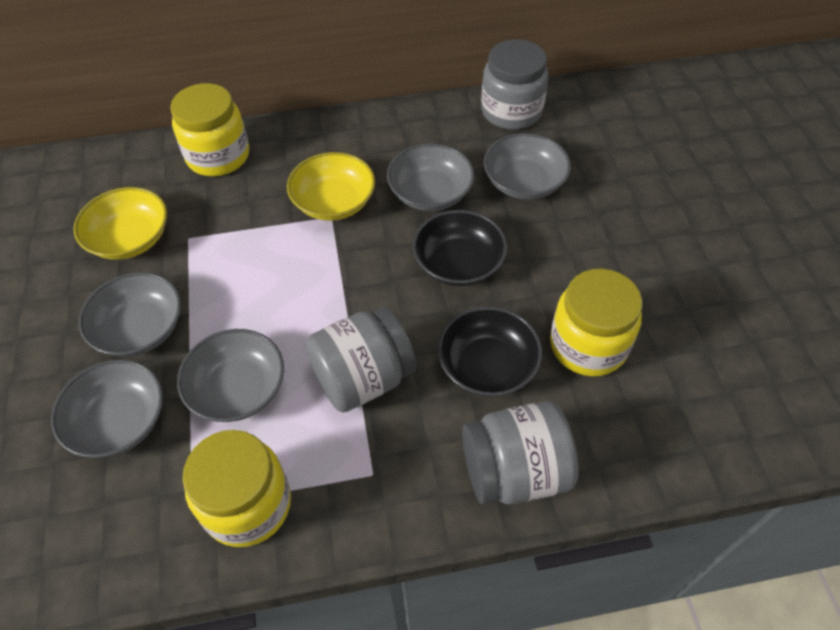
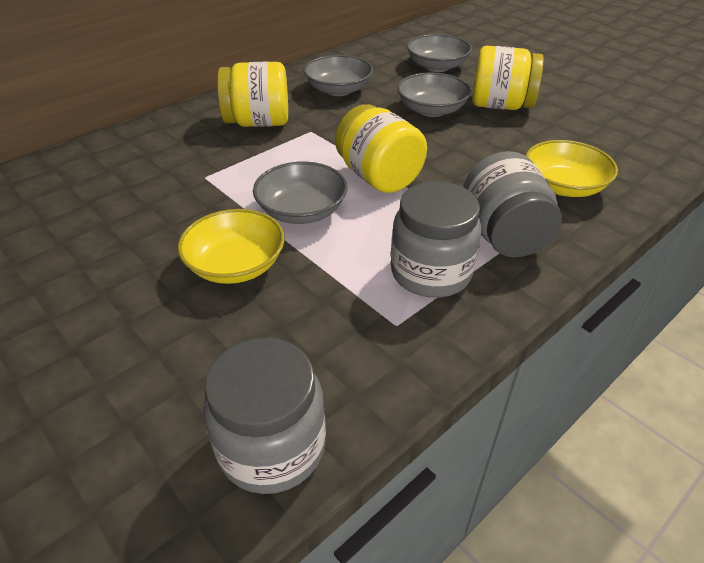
black bowl: [413,210,507,286] [438,306,542,397] = 2 -> none = 0
grey bowl: [51,359,163,458] [79,272,181,357] [177,329,284,422] [387,144,474,211] [484,133,571,200] = 5 -> [253,162,347,224] [304,55,373,96] [397,73,471,117] [407,34,472,72] = 4

